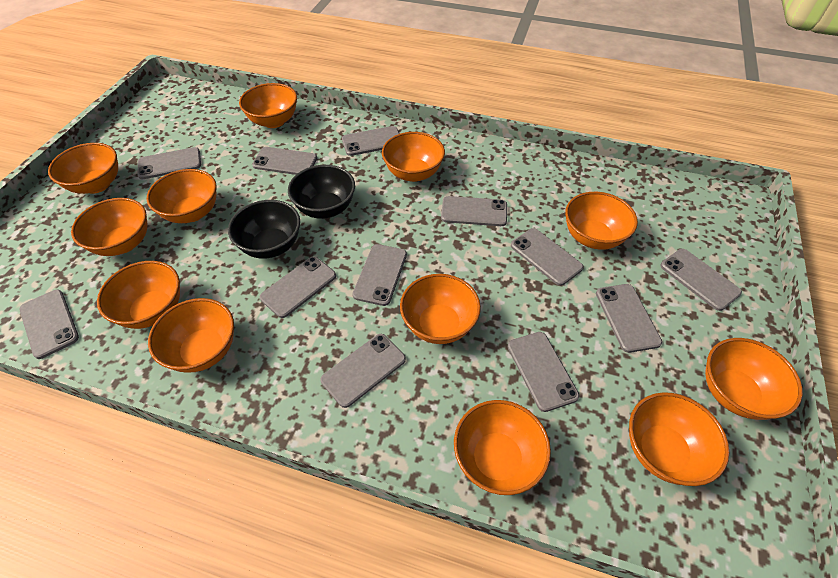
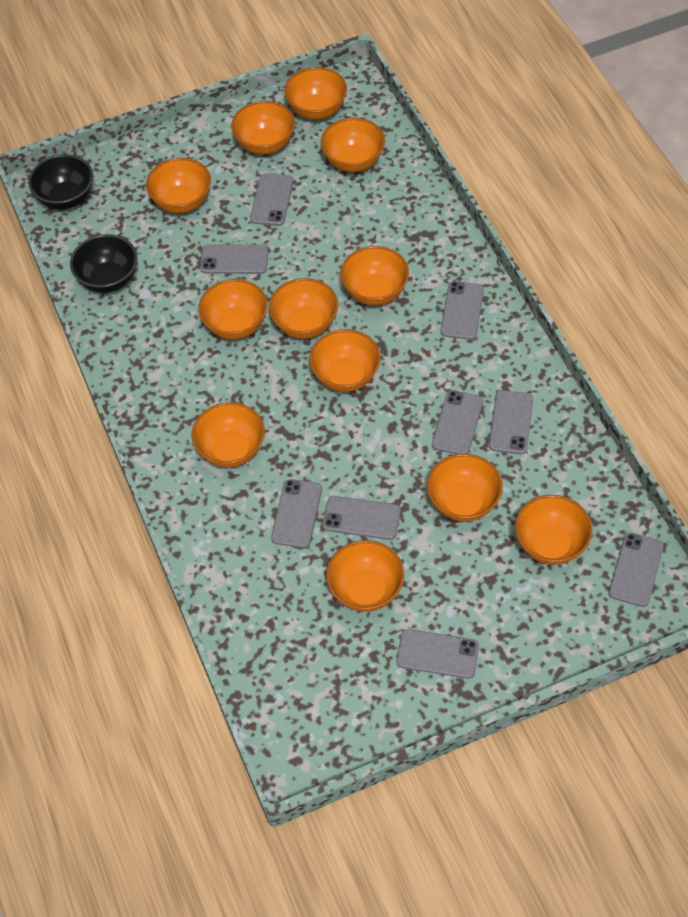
grey phone: [19,290,79,359] [138,147,201,179] [252,147,317,175] [260,256,336,318] [320,334,406,408] [342,126,400,156] [353,244,407,306] [441,196,507,226] [508,332,579,412] [511,228,584,286] [596,284,662,353] [661,249,742,311] = 12 -> [200,244,268,274] [250,173,293,226] [271,479,322,548] [322,496,401,540] [396,629,479,679] [432,390,483,454] [440,281,484,340] [489,390,533,455] [609,532,664,607] = 9

